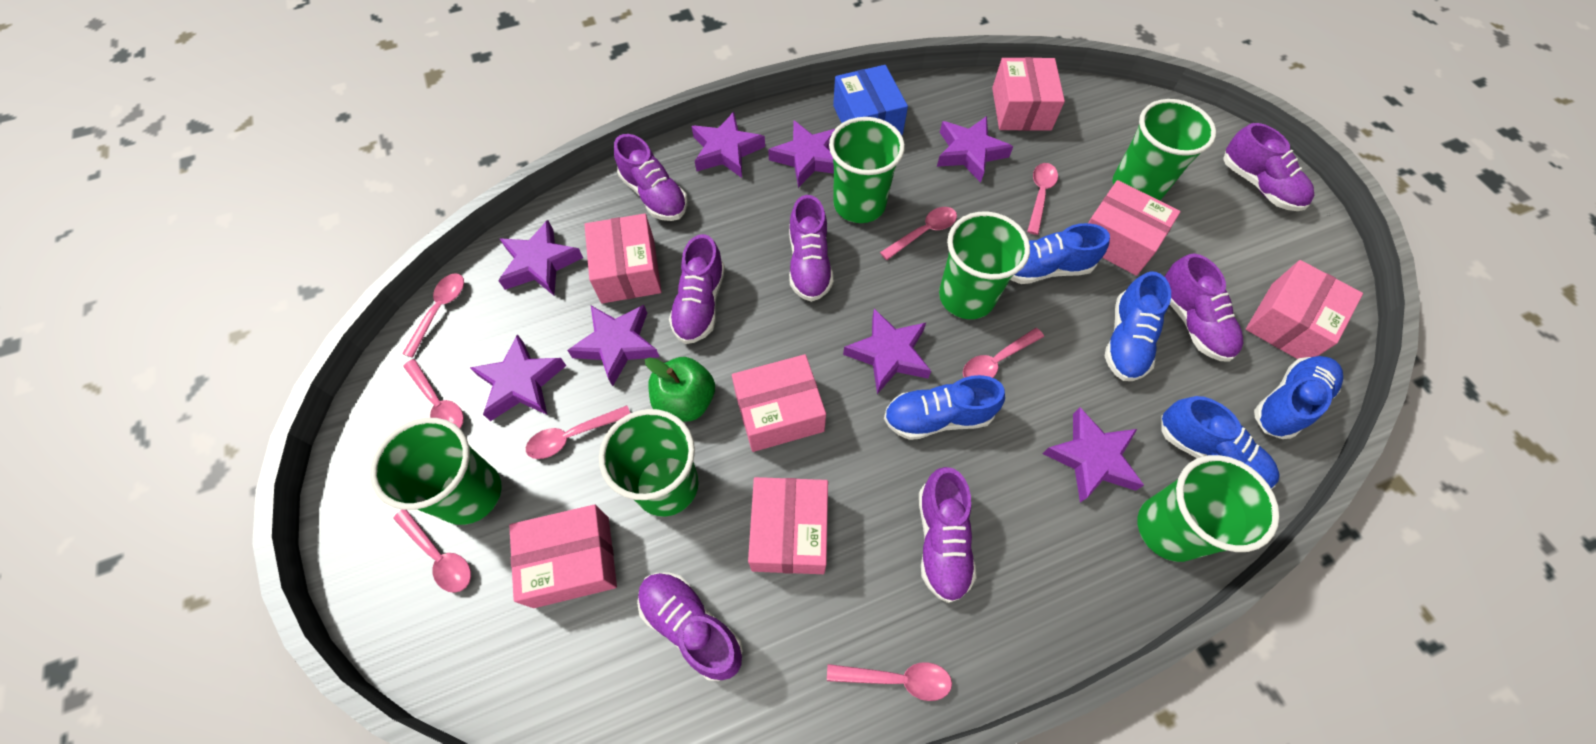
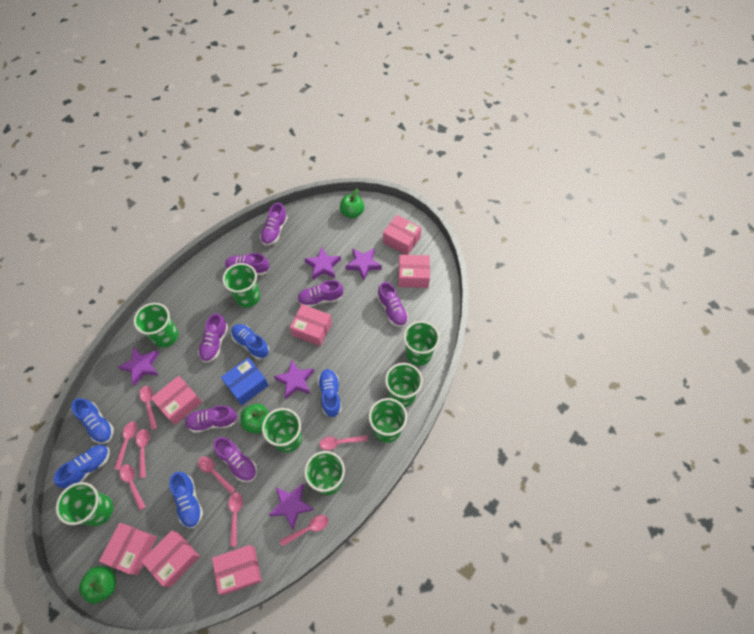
green apple: [645,357,715,422] = 1 -> [79,566,116,604] [241,404,269,434] [340,188,364,219] = 3
green cup: [370,418,502,525] [599,409,699,517] [829,117,905,223] [939,212,1030,319] [1113,99,1216,201] [1137,455,1280,562] = 6 -> [56,482,113,526] [133,303,178,348] [223,263,260,308] [262,408,302,453] [304,451,345,495] [369,398,407,443] [385,363,423,407] [404,321,440,366] = 8
purple star: [470,334,566,421] [498,220,583,295] [567,305,659,386] [691,112,765,178] [768,121,835,188] [843,309,931,394] [937,116,1013,183] [1042,407,1144,503] = 8 -> [118,347,159,386] [269,483,314,529] [274,360,314,399] [305,247,341,280] [345,248,382,281] = 5

